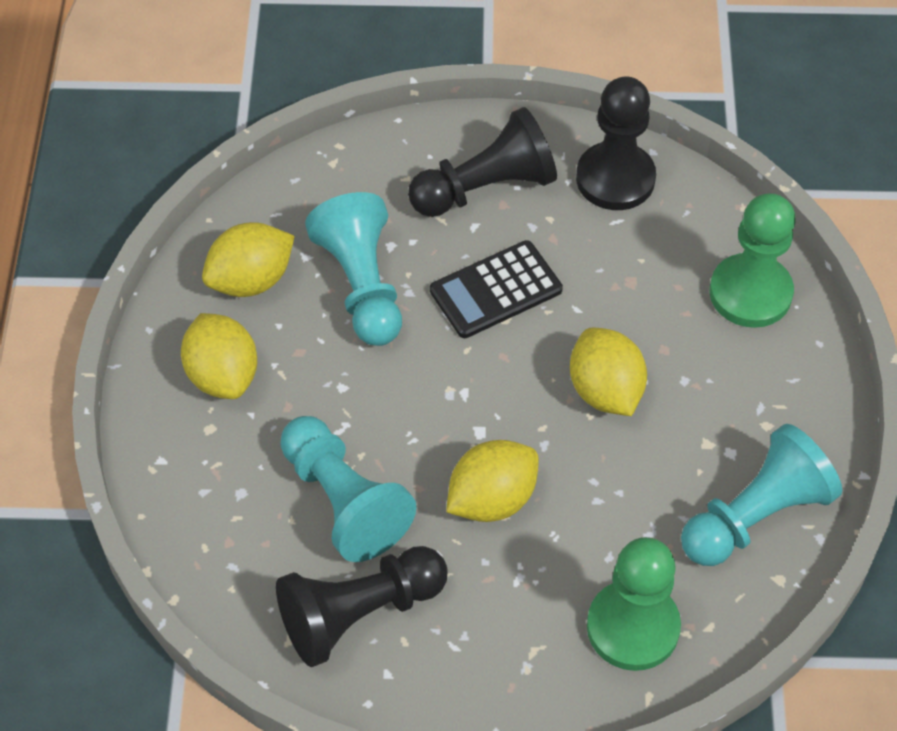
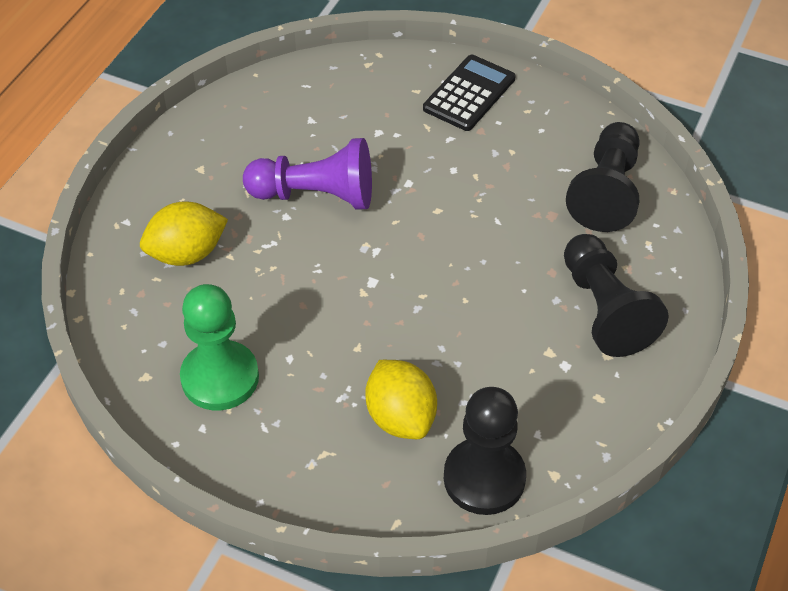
green pawn: [587,537,681,671] [709,193,796,328] = 2 -> [180,284,259,411] = 1
purple pawn: none = 0 -> [243,138,372,210] = 1
turquoise pawn: [280,416,416,562] [305,192,402,346] [681,424,842,566] = 3 -> none = 0
yellow lemon: [181,313,257,399] [202,222,295,297] [446,440,539,522] [570,328,647,416] = 4 -> [140,201,228,266] [365,360,437,439] = 2

